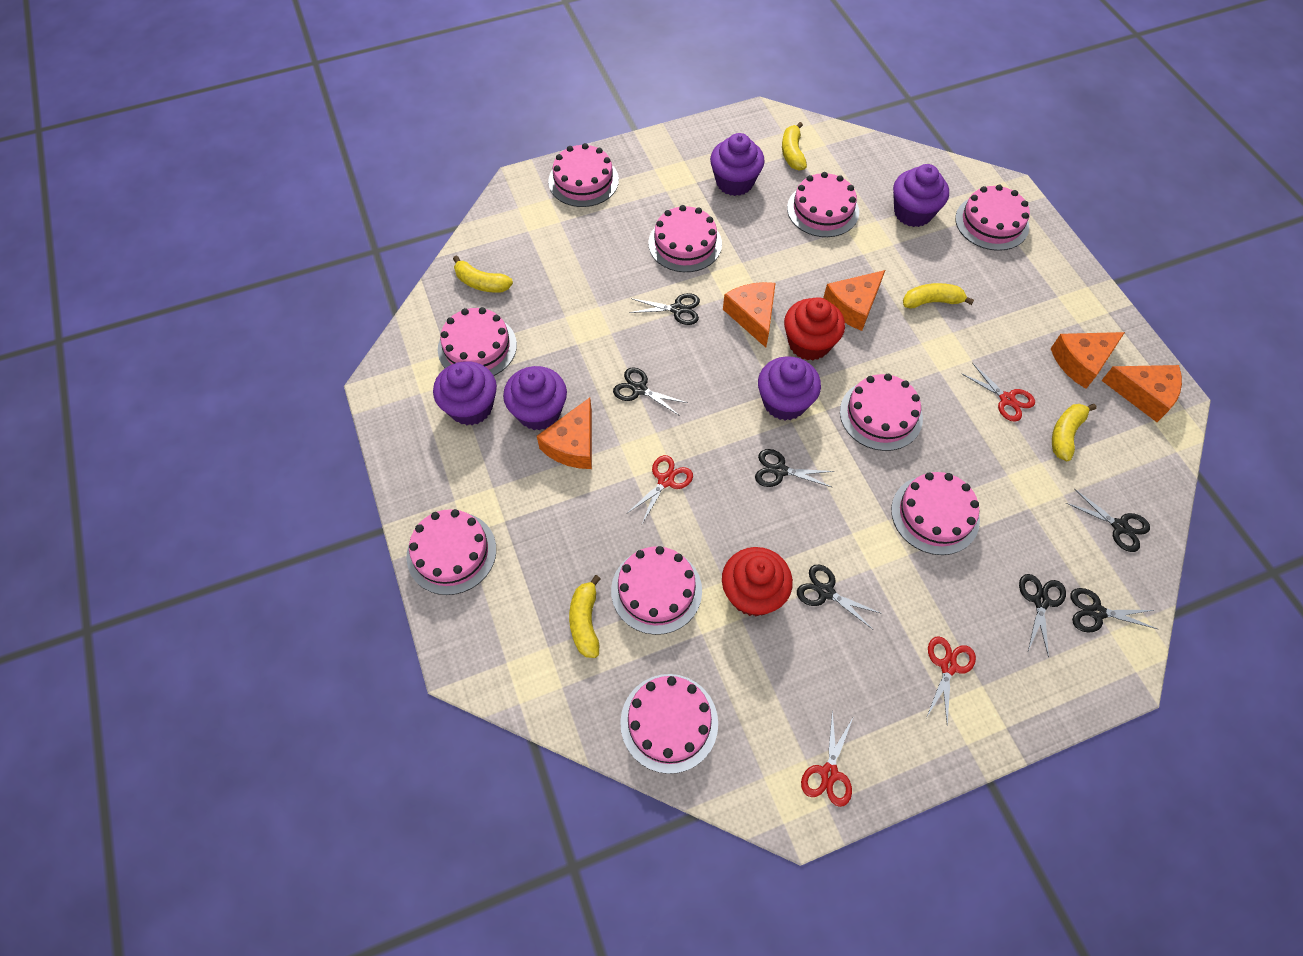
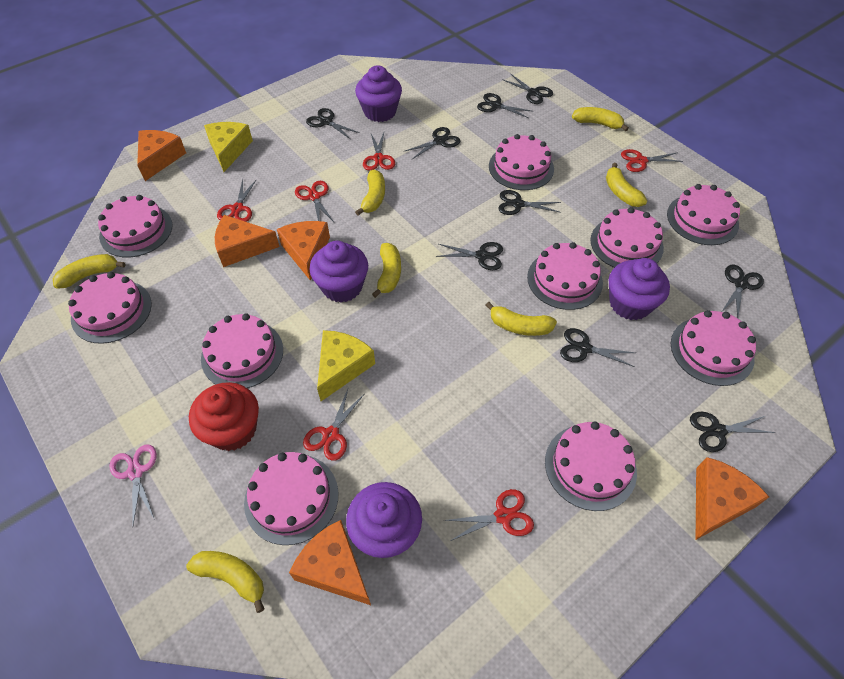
black scissors: [613,367,688,416] [629,293,700,325] [755,449,834,487] [797,565,882,629] [1019,574,1066,658] [1066,489,1150,552] [1070,588,1157,633] = 7 -> [306,108,360,139] [403,127,460,160] [436,242,503,270] [477,93,534,118] [498,190,561,215] [502,73,553,104] [560,328,636,367] [690,412,775,452] [722,265,764,318] = 9
pink scissors: none = 0 -> [109,444,157,525] = 1
purple cupcake: [433,361,497,426] [503,366,567,431] [710,133,765,196] [758,356,821,421] [893,164,949,227] = 5 -> [309,241,368,302] [346,482,422,558] [355,65,402,122] [609,258,670,320] = 4
red cupcake: [722,547,793,616] [784,297,845,361] = 2 -> [189,382,259,451] = 1
red scissors: [626,455,693,524] [801,710,854,807] [926,636,976,725] [961,363,1035,422] = 4 -> [217,179,257,222] [295,181,334,222] [303,389,365,461] [363,133,395,171] [444,489,534,541] [621,149,683,172] = 6
yellow banana: [453,255,513,293] [569,575,601,658] [782,122,807,171] [903,283,974,309] [1052,404,1097,461] = 5 -> [53,254,126,289] [186,551,264,613] [355,170,385,215] [372,243,401,298] [485,302,557,336] [572,107,629,132] [606,163,647,207] = 7
yellow cheese: none = 0 -> [204,122,253,172] [317,330,375,401] = 2

